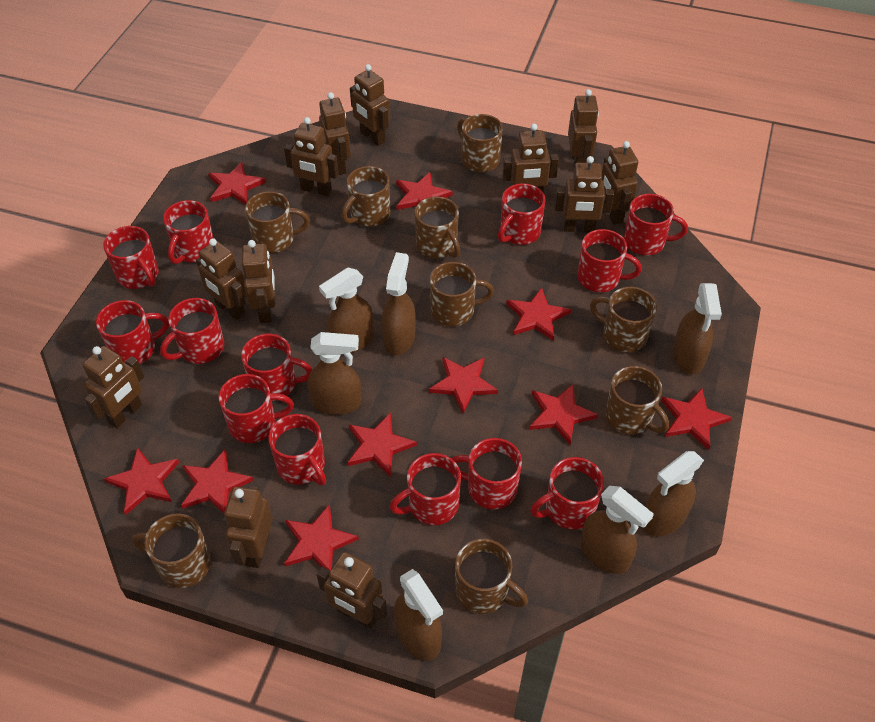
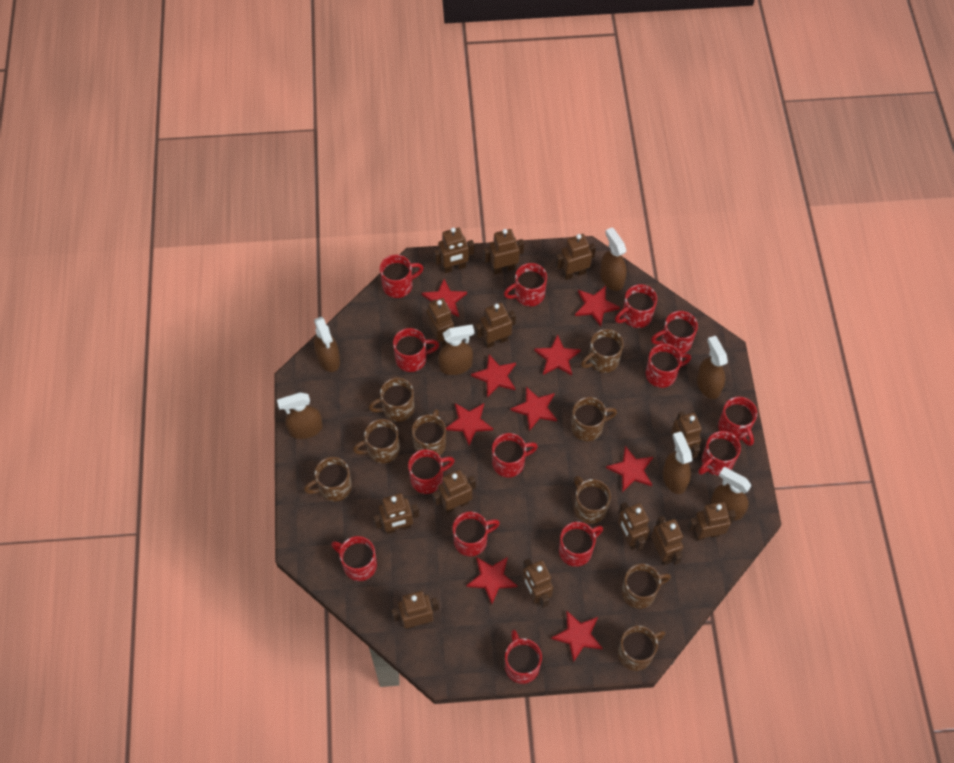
brown robot: [83,346,144,428] [196,238,246,320] [224,486,273,568] [242,240,275,323] [284,117,339,196] [317,552,387,629] [319,92,351,175] [350,64,390,146] [502,124,559,192] [555,156,614,232] [568,89,599,167] [602,141,638,225] = 12 -> [373,493,420,534] [391,591,439,629] [427,298,454,348] [433,470,476,513] [434,227,474,273] [475,302,516,348] [484,229,524,274] [522,558,553,608] [555,234,596,280] [618,502,650,551] [651,516,683,565] [671,411,702,459] [688,502,736,541] = 13
red mug: [96,300,169,364] [103,226,159,289] [160,298,224,364] [163,200,214,264] [219,374,294,443] [241,334,312,401] [268,414,326,485] [389,453,461,525] [451,438,522,510] [498,183,545,245] [530,457,604,529] [577,229,642,292] [624,194,688,255] = 13 -> [331,536,377,581] [380,255,424,298] [393,328,439,372] [408,449,455,494] [453,512,500,556] [492,433,538,477] [504,263,547,306] [505,630,542,684] [559,522,603,567] [615,284,657,328] [646,344,691,388] [651,311,698,354] [698,431,741,475] [718,397,757,446] = 14
red star: [104,447,179,515] [181,449,254,513] [208,162,266,205] [284,504,358,570] [347,412,417,477] [396,172,453,210] [429,357,498,414] [506,287,571,341] [529,384,598,445] [661,388,732,450] = 10 -> [422,279,467,317] [446,403,493,445] [466,557,517,604] [471,355,516,397] [511,387,557,431] [534,334,581,376] [551,611,603,662] [575,286,620,326] [606,446,653,492] = 9

